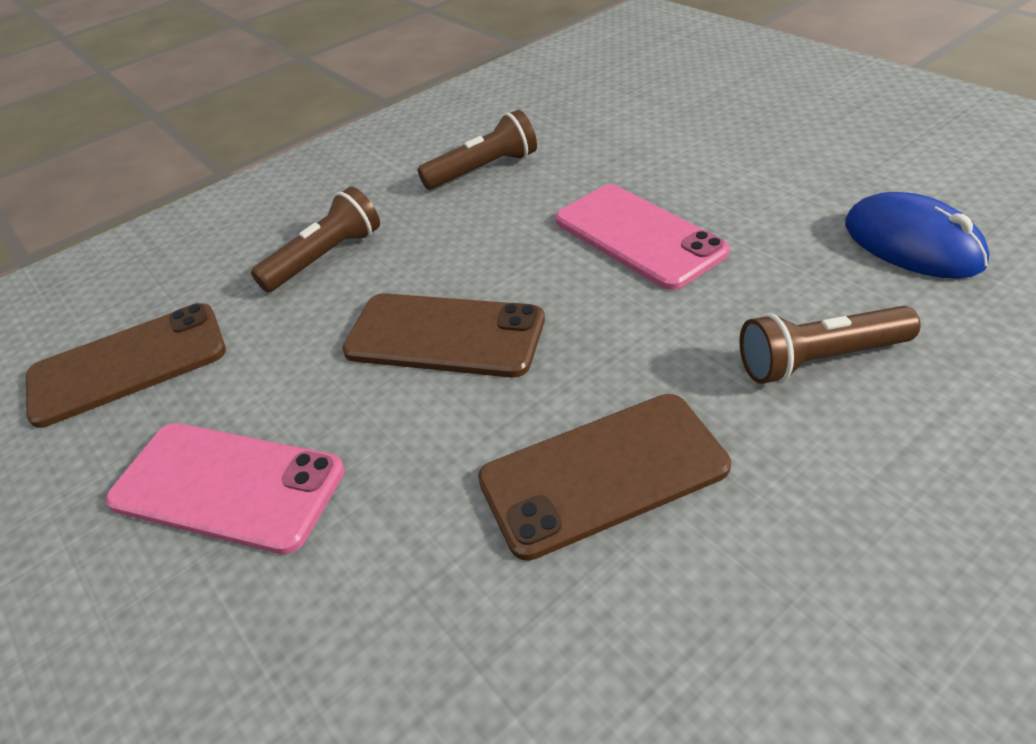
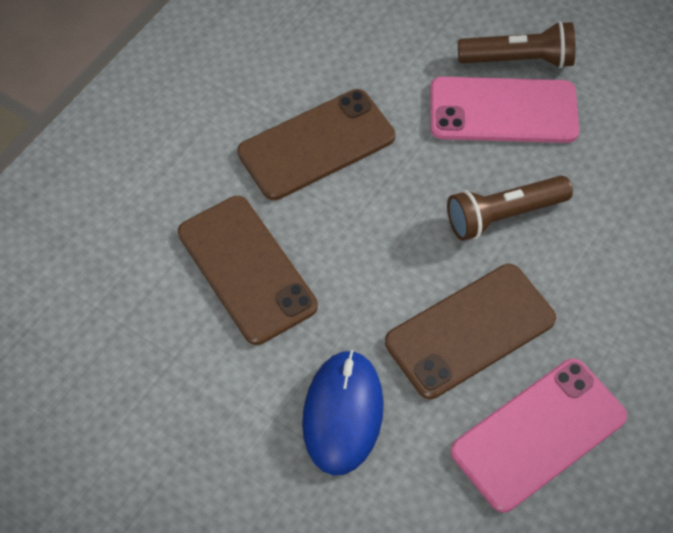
brown flashlight: [251,187,380,292] [417,110,537,190] [740,306,921,384] = 3 -> [447,175,573,241] [458,21,575,68] = 2

